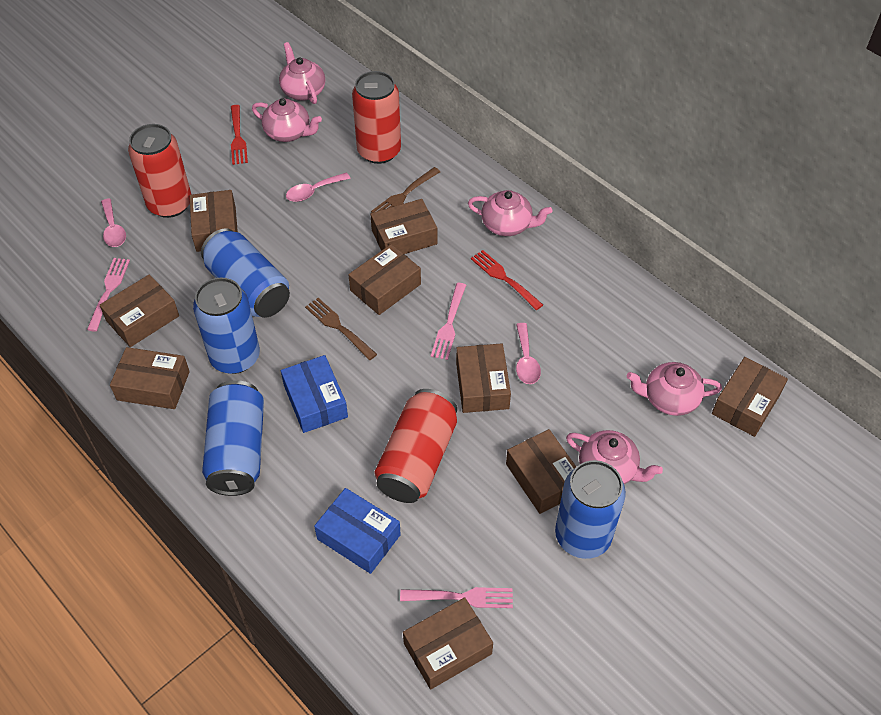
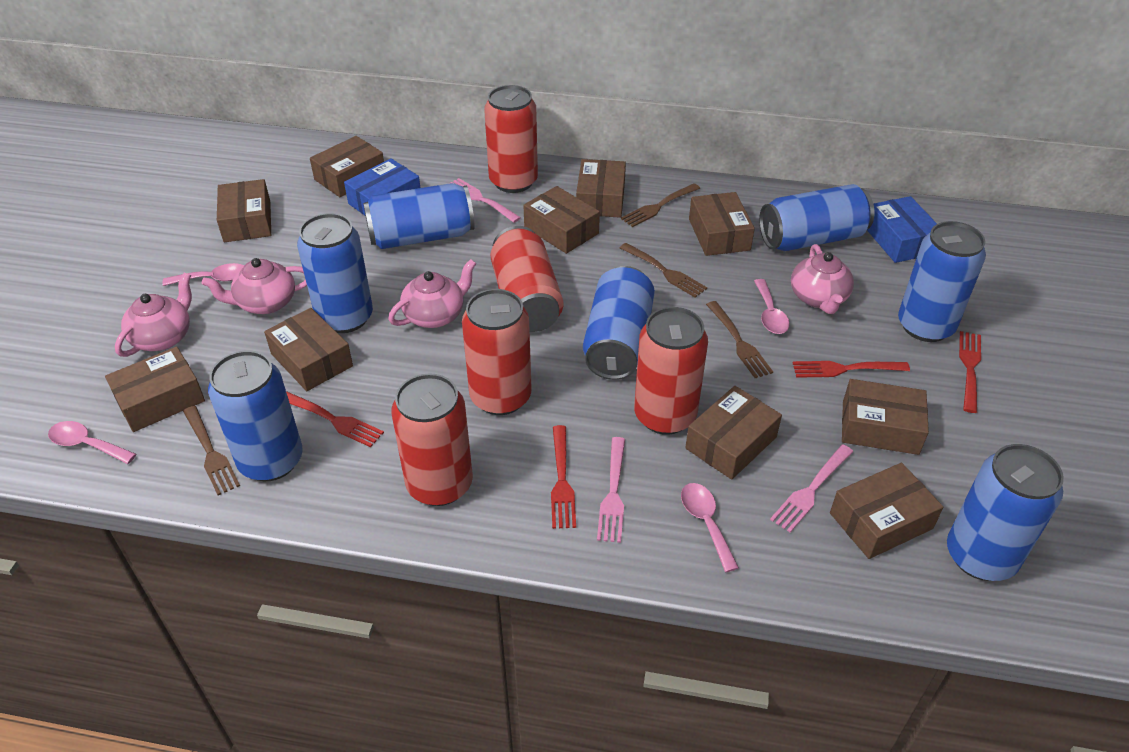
blue can: [193,278,260,374] [201,228,290,318] [202,380,264,496] [555,460,626,559] = 4 -> [208,351,303,481] [297,213,373,333] [363,183,474,249] [583,266,655,380] [759,184,874,251] [898,221,986,342] [947,444,1064,581] = 7
brown box: [99,274,179,347] [110,347,190,409] [190,190,238,252] [348,244,421,315] [370,199,437,254] [403,597,493,689] [456,343,511,413] [506,429,576,514] [712,357,788,437] = 9 -> [105,347,205,432] [217,179,271,242] [264,308,353,391] [310,136,384,197] [523,186,600,254] [576,159,626,218] [685,386,782,480] [689,192,755,256] [830,463,943,559] [842,379,929,455] = 10
brown fork: [305,298,377,360] [371,167,440,213] = 2 -> [183,406,240,495] [620,243,707,298] [621,184,700,227] [706,301,773,378] = 4
pink spoon: [101,198,126,247] [286,172,351,202] [516,323,541,384] = 3 -> [48,421,136,464] [162,263,244,286] [681,483,739,572] [754,279,790,334] = 4
pink teapot: [252,98,322,142] [279,42,325,104] [468,190,552,236] [566,430,663,484] [627,362,722,416] = 5 -> [115,272,192,357] [202,258,307,314] [388,259,476,328] [791,244,854,314] = 4
red can: [128,124,192,218] [352,71,401,164] [374,389,457,503] = 3 -> [392,373,473,506] [462,289,532,415] [484,85,538,193] [490,226,563,332] [634,307,708,435] = 5
red fork: [231,105,248,165] [471,250,543,310] = 2 -> [286,391,384,447] [551,425,576,529] [793,361,910,378] [959,331,981,413] = 4

